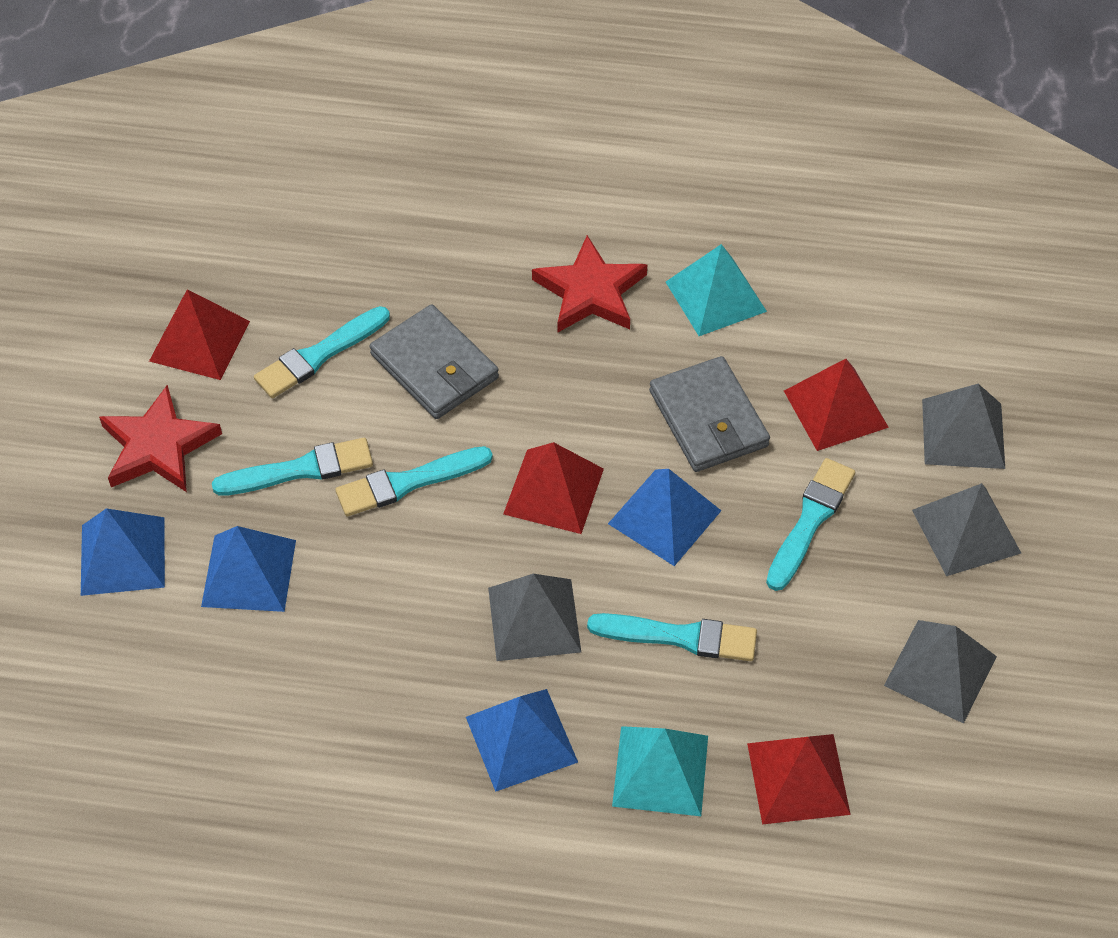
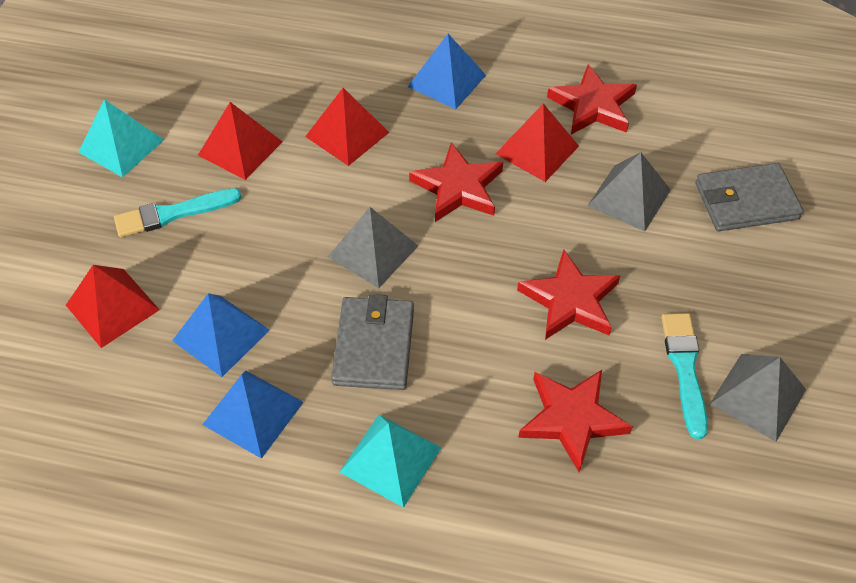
blue pyramid: [81,508,165,596] [201,526,296,612] [466,689,578,792] [608,469,721,566] = 4 -> [172,293,270,377] [202,371,304,459] [408,34,486,109] = 3
grey pyramid: [488,574,581,661] [884,620,997,724] [912,483,1021,576] [922,384,1005,469] = 4 -> [328,207,418,288] [588,152,671,232] [710,354,806,442] = 3
red star: [99,385,222,492] [532,235,647,332] = 2 -> [409,142,503,222] [517,250,620,340] [518,370,633,473] [547,64,637,135] = 4
turquoise brush: [212,438,373,496] [254,306,390,398] [335,446,493,516] [587,613,757,661] [766,458,855,591] = 5 -> [114,188,242,237] [661,313,708,439] = 2

